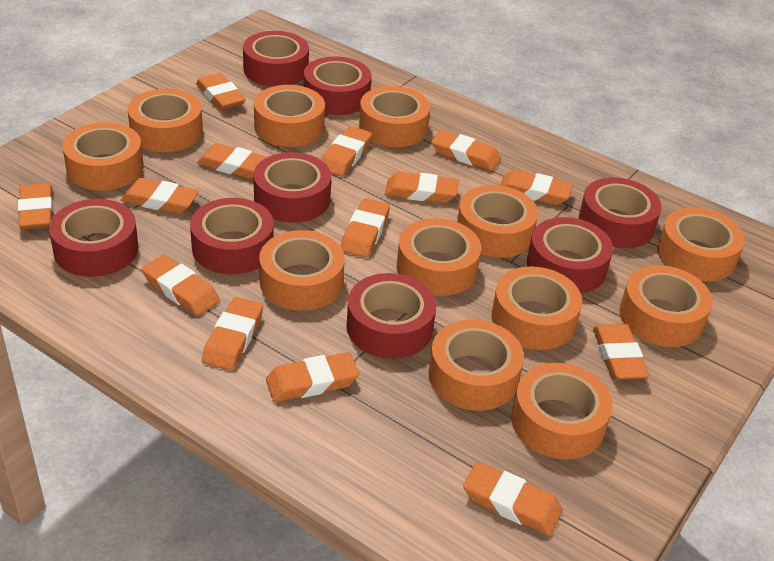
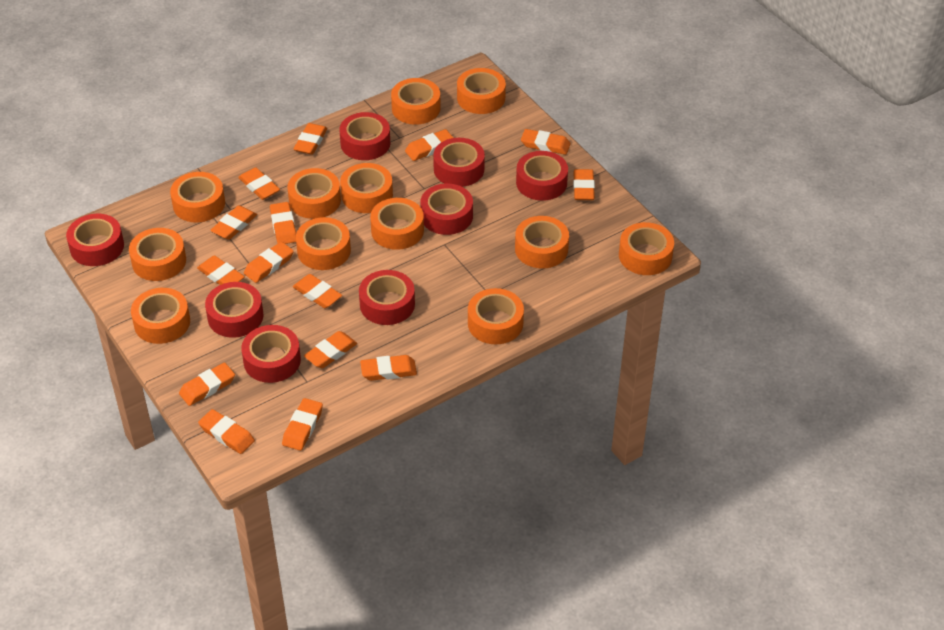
orange eraser: [18,183,53,230] [121,178,199,214] [142,255,220,316] [196,73,246,110] [197,143,267,179] [202,297,263,370] [266,352,359,402] [321,126,372,176] [341,198,390,258] [385,172,459,203] [432,130,501,171] [463,462,563,536] [500,170,573,205] [593,324,649,380] = 14 -> [179,362,235,406] [197,255,245,285] [198,409,255,454] [210,205,257,240] [238,167,280,200] [244,242,294,283] [270,202,296,244] [282,398,323,451] [293,123,327,155] [293,274,342,308] [304,331,357,368] [360,355,417,381] [405,129,454,161] [521,129,570,155] [573,169,595,200] = 15

